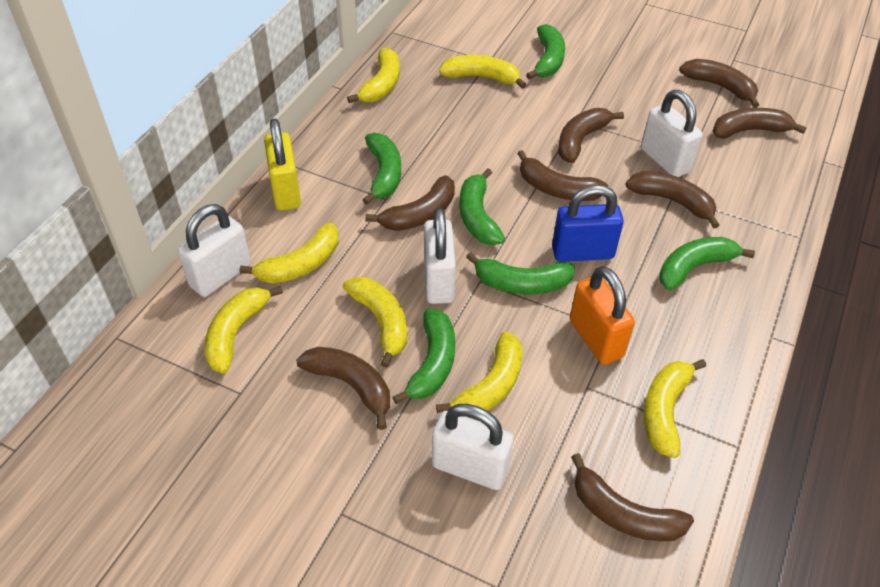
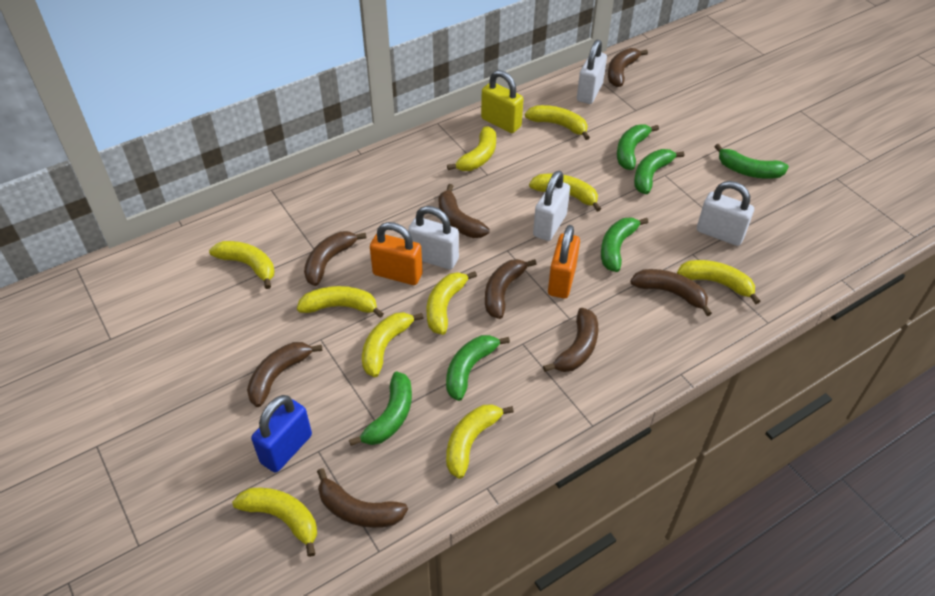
orange padlock: [570,266,635,365] = 1 -> [370,222,423,285] [548,225,580,298] = 2
yellow banana: [204,286,283,374] [240,223,338,284] [343,277,407,368] [347,48,400,103] [436,331,522,417] [439,55,527,89] [643,359,706,458] = 7 -> [209,241,274,289] [232,488,317,557] [297,286,384,318] [362,312,424,377] [426,271,477,335] [446,404,514,479] [447,126,496,171] [525,105,590,140] [529,174,601,212] [677,260,760,304] = 10

